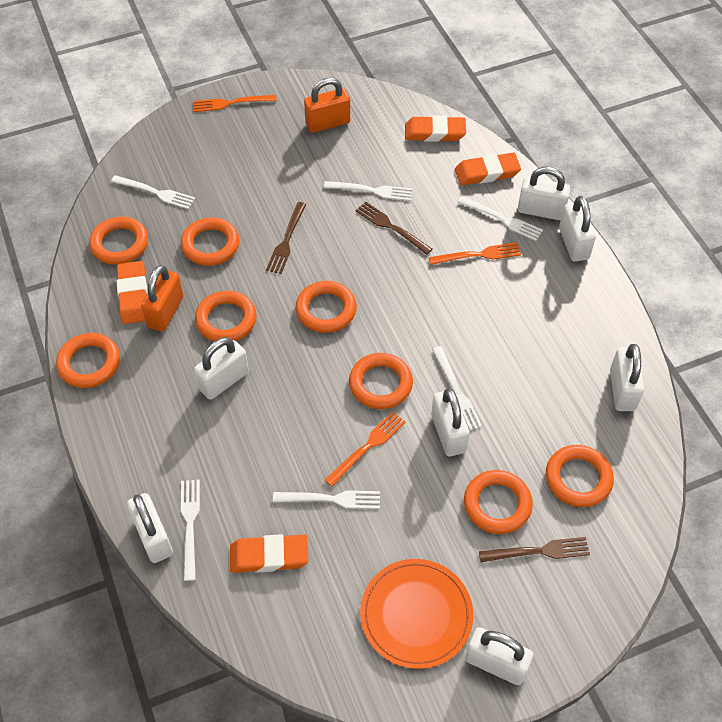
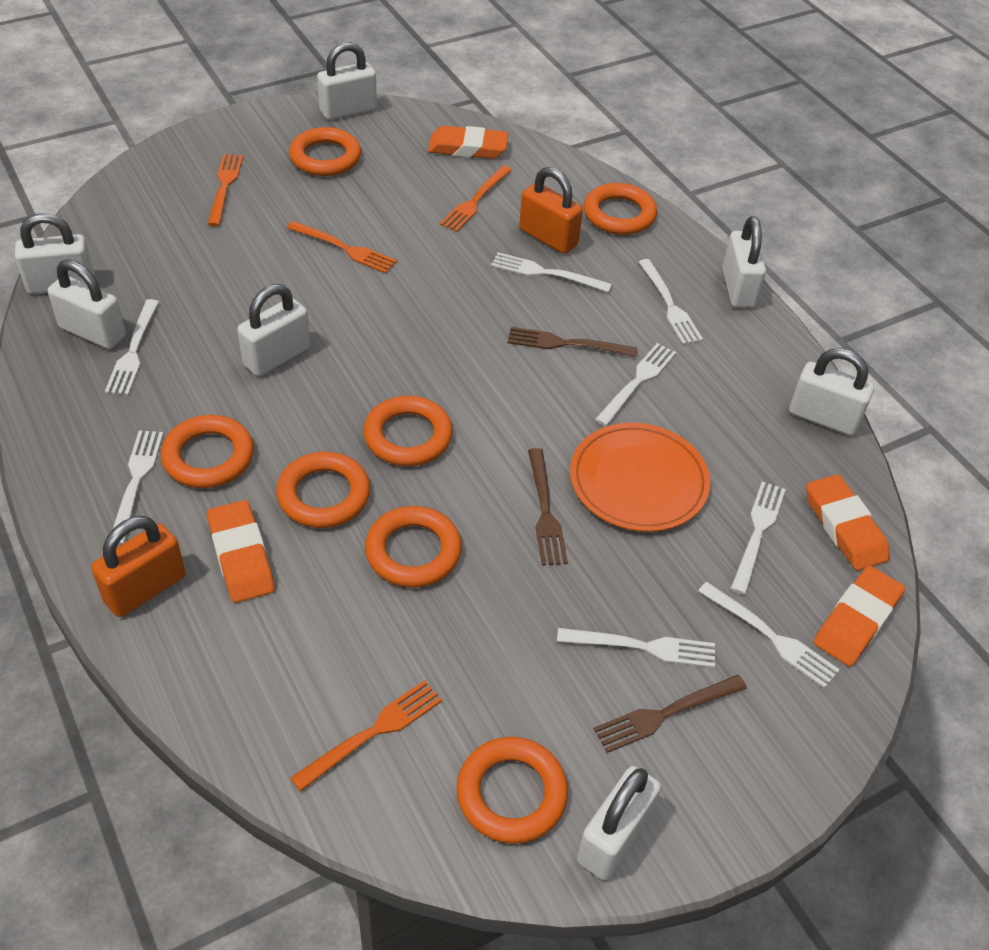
orange fork: [193,95,277,112] [325,412,406,487] [429,242,521,265] = 3 -> [208,154,243,226] [287,221,397,274] [290,680,442,792] [440,166,512,232] = 4
orange ring: [56,333,120,388] [89,217,148,265] [181,217,239,266] [195,290,257,342] [295,281,357,333] [349,353,413,409] [464,470,533,534] [546,445,614,507] = 8 -> [161,415,254,488] [276,452,370,528] [289,127,361,176] [363,396,453,466] [365,506,462,587] [456,737,568,844] [584,183,657,235] = 7
white fork: [111,175,196,209] [181,480,200,581] [273,490,380,509] [324,181,413,201] [432,346,482,431] [457,196,543,241] = 6 -> [105,299,159,395] [112,431,164,545] [491,252,612,293] [557,628,715,668] [595,343,676,426] [639,259,703,345] [698,582,840,689] [731,482,786,595] = 8

